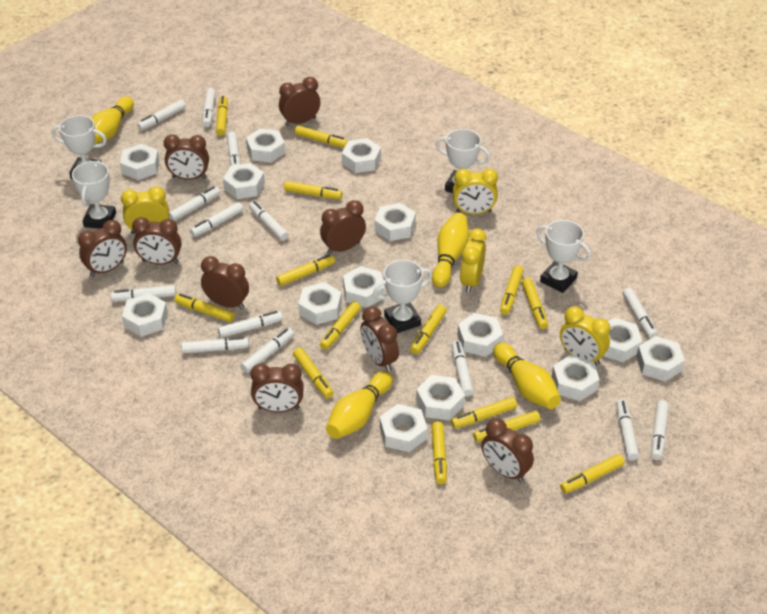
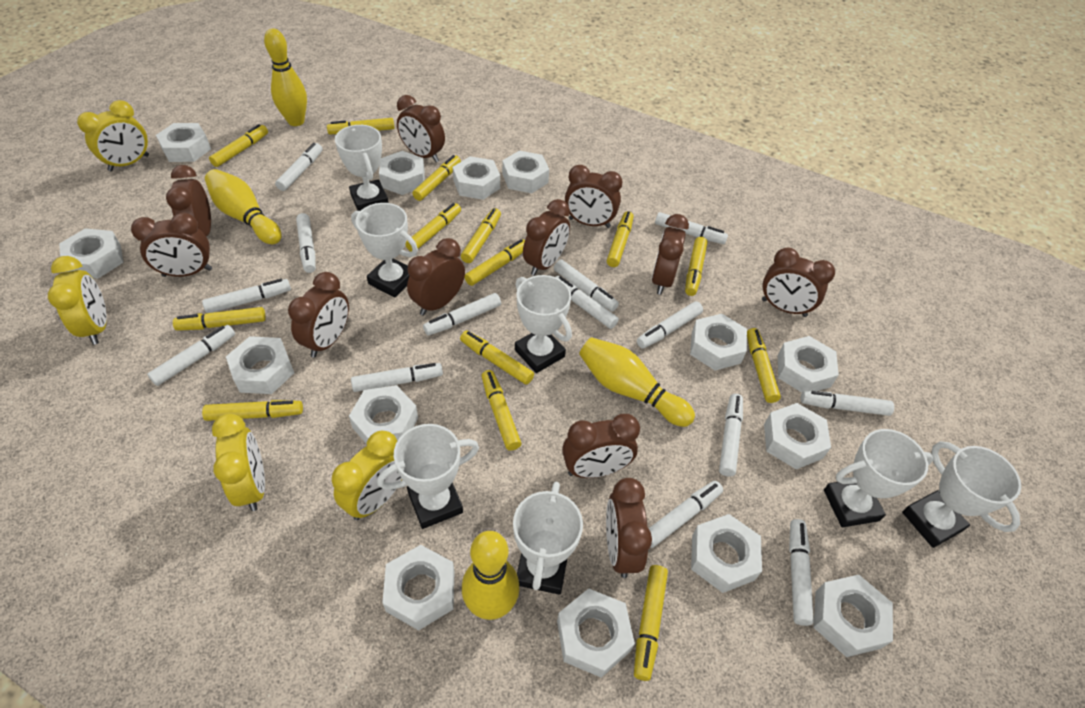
brown clock: [78,220,127,277] [132,217,181,265] [164,134,209,180] [201,256,249,309] [250,364,304,412] [279,77,320,126] [320,200,366,254] [360,306,399,372] [481,419,534,482] = 9 -> [131,212,212,277] [166,165,211,236] [288,272,349,358] [397,95,445,162] [407,238,465,316] [523,199,570,276] [562,414,640,478] [565,165,622,228] [606,478,652,578] [652,214,689,295] [762,248,835,317] = 11
white trophy: [51,115,107,179] [72,161,116,229] [373,260,433,333] [435,129,490,193] [536,220,591,293] = 5 -> [335,125,388,211] [351,203,418,297] [377,424,479,529] [513,482,583,595] [515,275,572,373] [824,429,934,527] [902,441,1021,548] = 7

